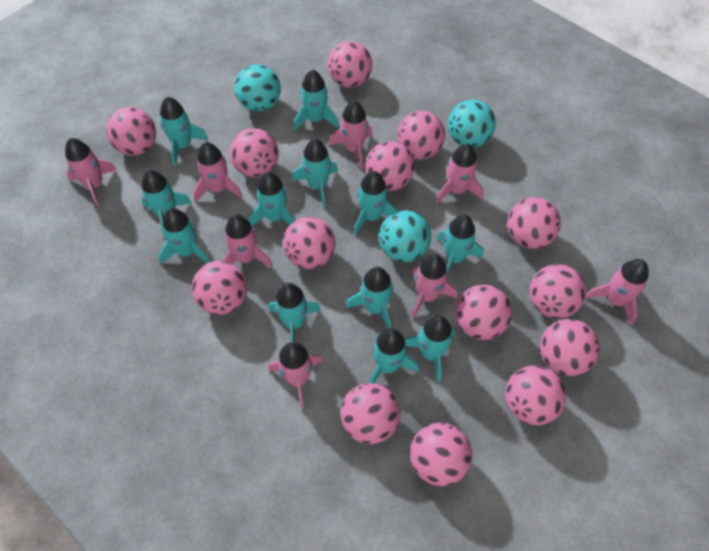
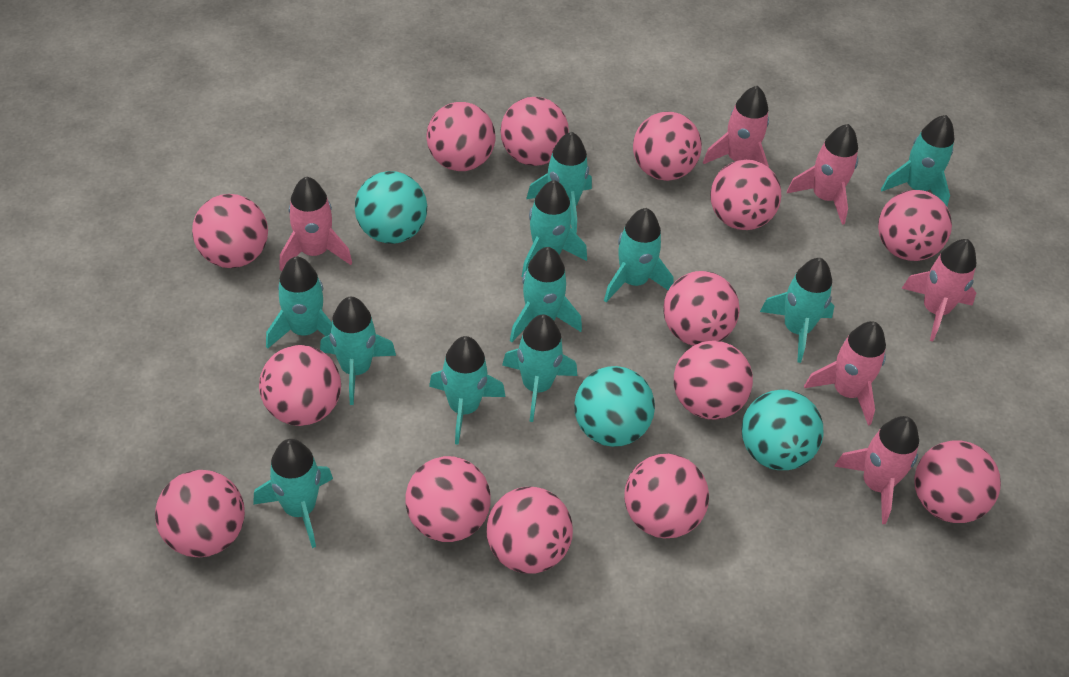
pink rocket: [65,138,117,206] [193,142,243,202] [223,215,273,267] [269,342,323,409] [329,101,372,169] [411,254,457,319] [436,144,484,204] [586,259,649,325] = 8 -> [279,177,352,271] [703,86,769,167] [787,124,858,225] [804,321,886,426] [834,416,919,524] [902,239,976,341] = 6
turquoise rocket: [141,170,192,239] [158,208,210,264] [160,97,209,166] [249,172,295,226] [268,283,321,342] [292,139,338,207] [294,70,339,131] [346,267,393,329] [354,171,398,235] [369,328,419,383] [405,315,454,383] [437,215,484,274] = 12 -> [253,439,333,548] [266,256,332,349] [320,297,396,405] [429,336,505,445] [502,314,577,422] [510,247,582,342] [522,180,587,278] [526,132,592,234] [604,208,674,302] [760,258,834,363] [881,115,954,206] = 11

